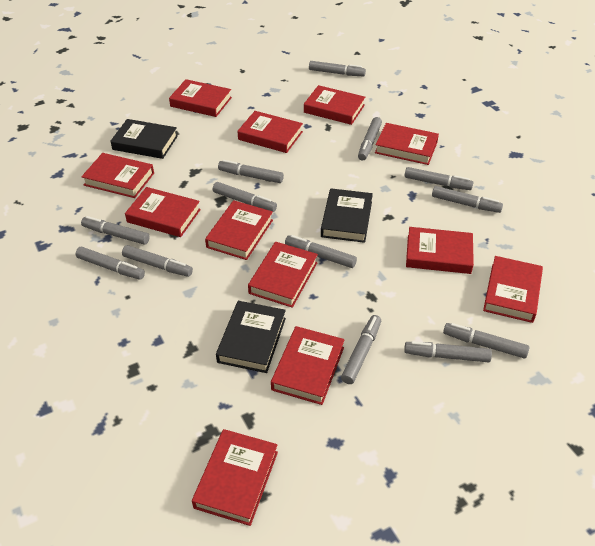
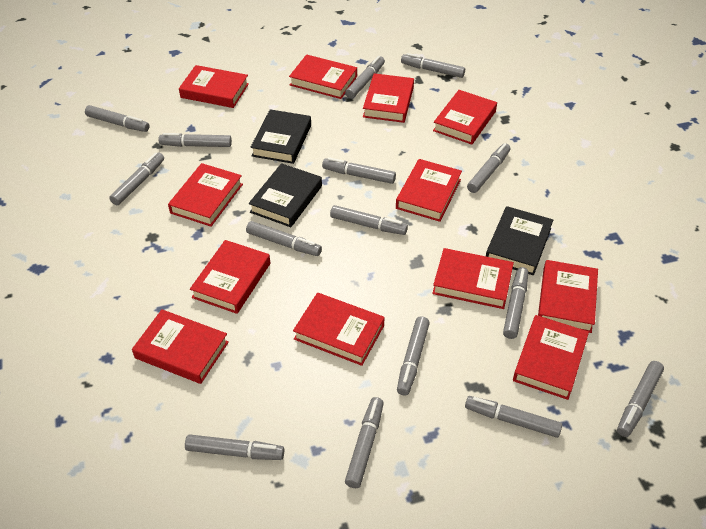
grey marker: [76,247,145,280] [81,216,150,245] [122,245,193,277] [213,182,277,212] [218,160,284,183] [285,235,357,268] [309,61,366,76] [341,315,381,384] [358,117,382,160] [404,341,492,362] [405,167,474,190] [432,186,503,213] [443,323,529,359] = 13 -> [85,105,150,132] [109,152,164,205] [158,133,232,147] [185,435,284,460] [246,221,322,256] [322,157,396,184] [330,205,408,235] [345,56,385,99] [345,397,384,488] [397,317,430,396] [401,53,465,78] [465,396,562,438] [467,143,511,193] [503,267,528,339] [617,361,664,437] = 15

